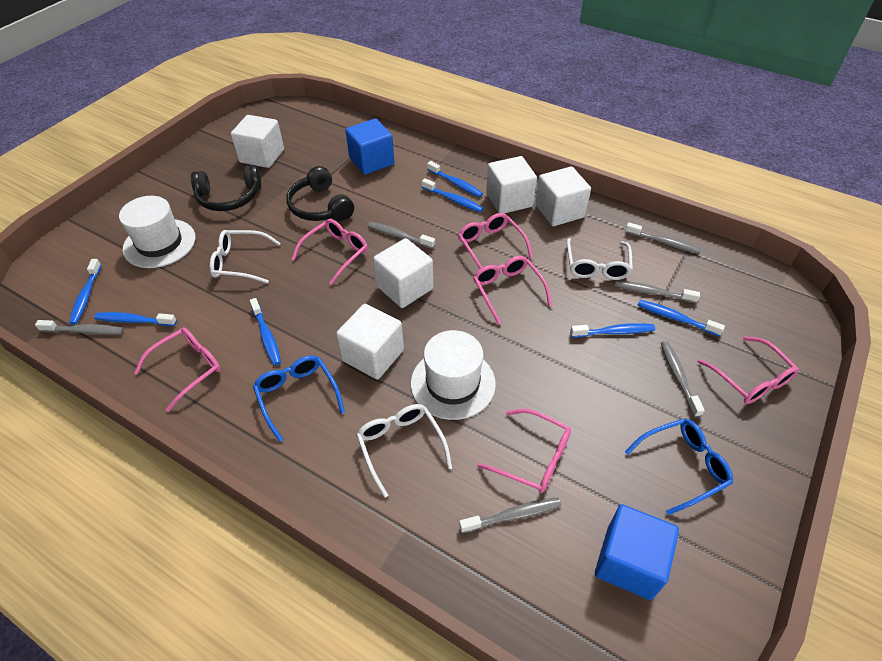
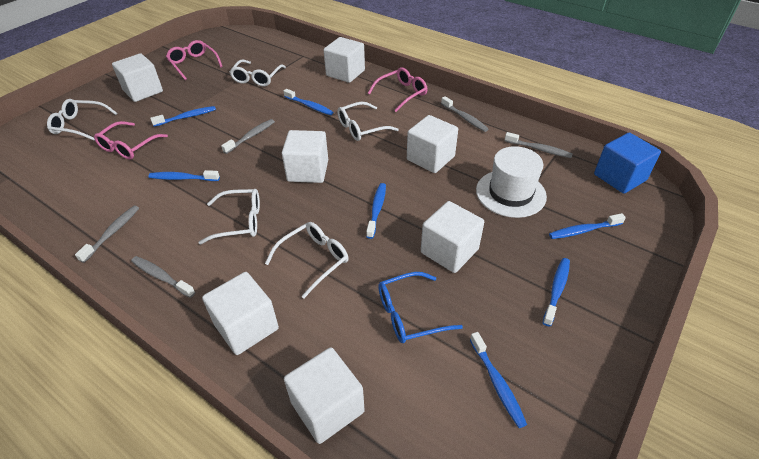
black headphones: [191,165,261,211] [286,166,354,221] = 2 -> none = 0
blue cube: [345,119,394,175] [595,504,679,600] = 2 -> [594,133,661,194] = 1
blue glasses: [253,355,345,442] [625,419,733,515] = 2 -> [378,272,463,343] = 1
grey toothbrush: [35,320,124,335] [367,222,435,249] [459,497,561,533] [615,280,700,303] [625,222,702,254] [661,341,705,417] = 6 -> [75,205,139,263] [131,256,195,298] [221,119,275,154] [441,96,488,132] [505,132,573,158] = 5
pink glasses: [134,328,221,412] [291,219,368,285] [458,213,533,269] [473,256,552,324] [477,409,571,493] [698,336,799,404] = 6 -> [94,121,168,160] [166,40,223,80] [368,67,428,112] = 3
white cube: [231,115,284,168] [336,304,404,380] [373,238,433,308] [486,156,537,213] [535,166,591,226] = 5 -> [112,53,163,102] [202,272,279,355] [282,130,328,183] [284,347,365,444] [324,37,365,83] [407,115,458,173] [421,201,484,273] = 7
white glasses: [210,230,280,283] [356,404,452,498] [567,238,633,280] = 3 -> [47,99,118,140] [198,189,260,244] [230,59,286,86] [265,222,349,299] [337,102,399,141] = 5
white hat: [119,196,196,268] [411,330,496,420] = 2 -> [476,146,547,218] = 1

